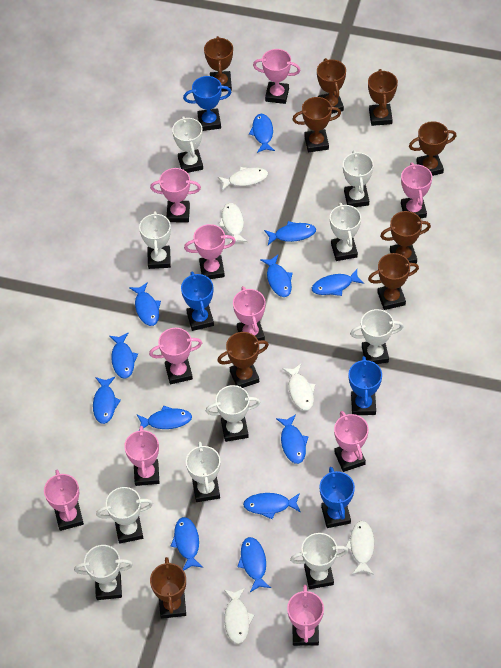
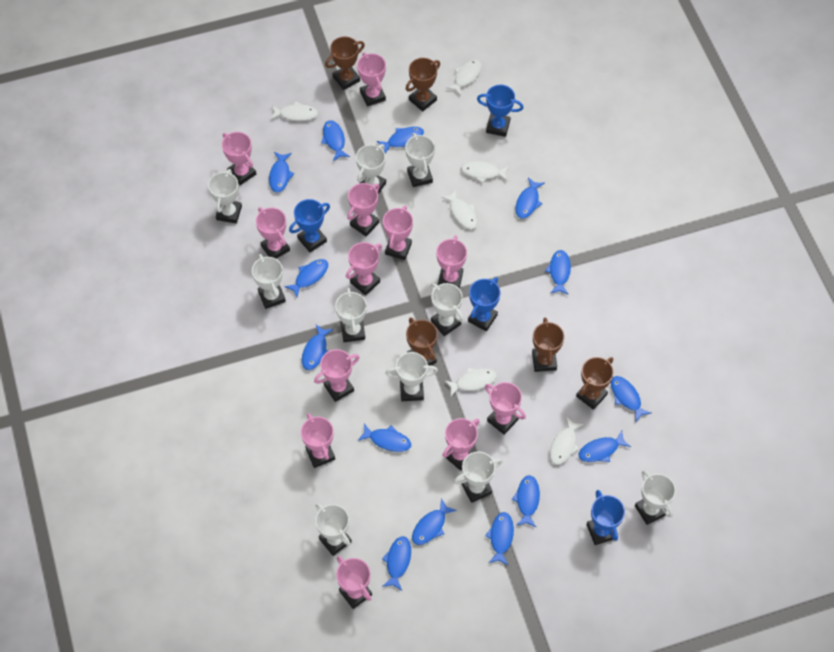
blue fish: [93,377,121,424] [109,333,138,379] [129,282,161,326] [137,405,192,429] [171,517,203,570] [237,537,271,592] [243,493,301,519] [249,114,275,153] [260,255,293,297] [264,221,316,245] [276,414,309,464] [312,269,364,296] = 12 -> [269,152,294,193] [284,259,328,297] [302,325,333,370] [321,120,350,161] [358,424,411,452] [377,127,424,153] [382,536,411,590] [412,498,457,545] [485,512,514,566] [512,475,540,527] [515,178,545,219] [545,250,571,295] [578,431,631,462] [611,376,651,422] = 14
brown trophy: [150,557,186,619] [204,36,233,92] [217,332,269,388] [292,97,341,152] [317,58,346,114] [368,69,398,126] [368,253,419,310] [380,211,431,264] [409,121,456,176] = 9 -> [325,36,365,90] [406,58,440,112] [406,317,438,366] [532,317,565,372] [576,357,614,410] = 5
pink trophy: [44,470,84,531] [124,426,160,486] [149,328,202,384] [150,168,201,222] [184,224,236,279] [233,286,265,341] [253,49,301,104] [287,585,324,646] [334,411,369,472] [401,162,432,218] = 10 -> [222,132,256,185] [256,207,290,259] [301,413,335,468] [314,349,360,402] [336,556,372,609] [346,242,382,296] [347,183,379,236] [357,52,386,106] [383,205,413,260] [436,235,467,289] [442,418,480,471] [485,382,526,434] = 12
white fish: [218,167,268,191] [218,203,248,243] [224,588,254,644] [282,364,315,411] [345,521,375,575] = 5 -> [270,101,318,121] [441,190,477,229] [444,368,497,397] [446,59,482,96] [461,161,510,183] [550,417,584,465] = 6

